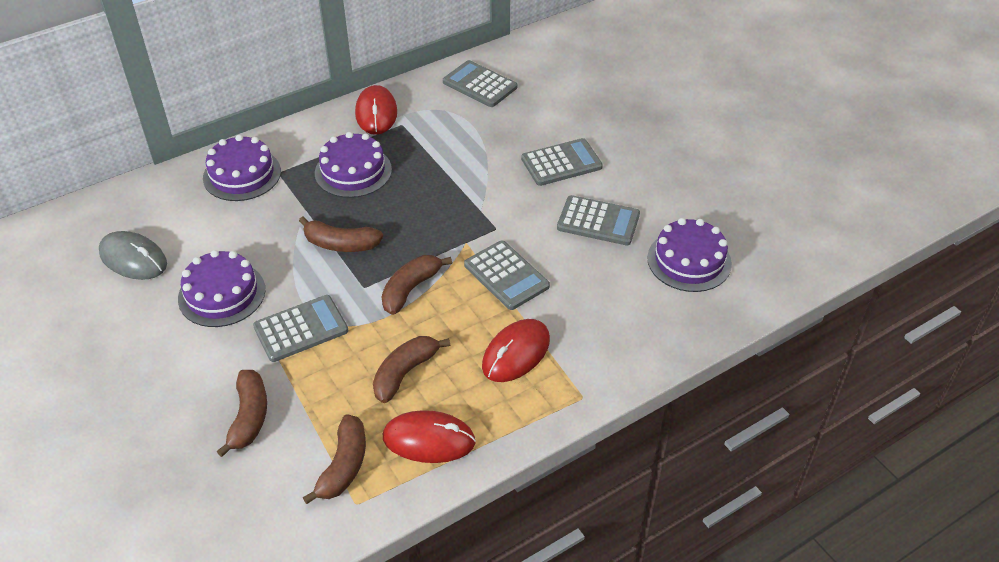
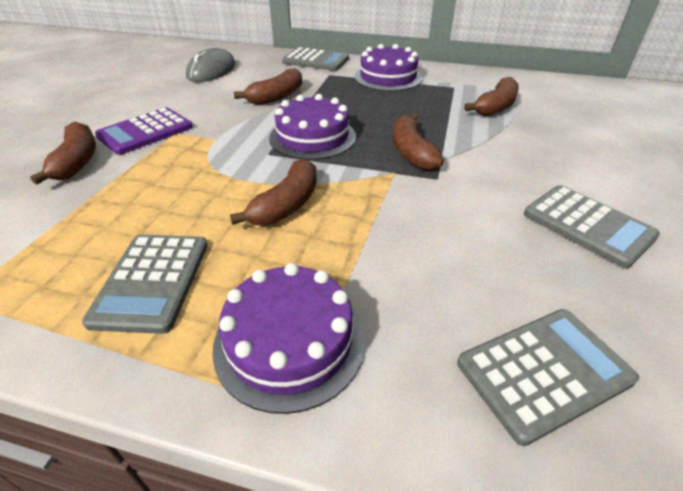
grey calculator: [253,295,348,362] [443,60,517,107] [464,240,550,310] [521,138,603,186] [557,195,640,245] = 5 -> [82,235,208,334] [282,47,349,71] [457,309,639,446] [524,185,660,268] = 4
purple cake: [178,250,265,327] [203,135,281,201] [315,132,392,198] [647,218,732,292] = 4 -> [212,263,365,414] [269,94,356,160] [354,44,422,91] = 3
purple calculator: none = 0 -> [95,107,193,155] = 1
red mouse: [355,85,397,135] [383,410,476,463] [482,319,550,382] = 3 -> none = 0

